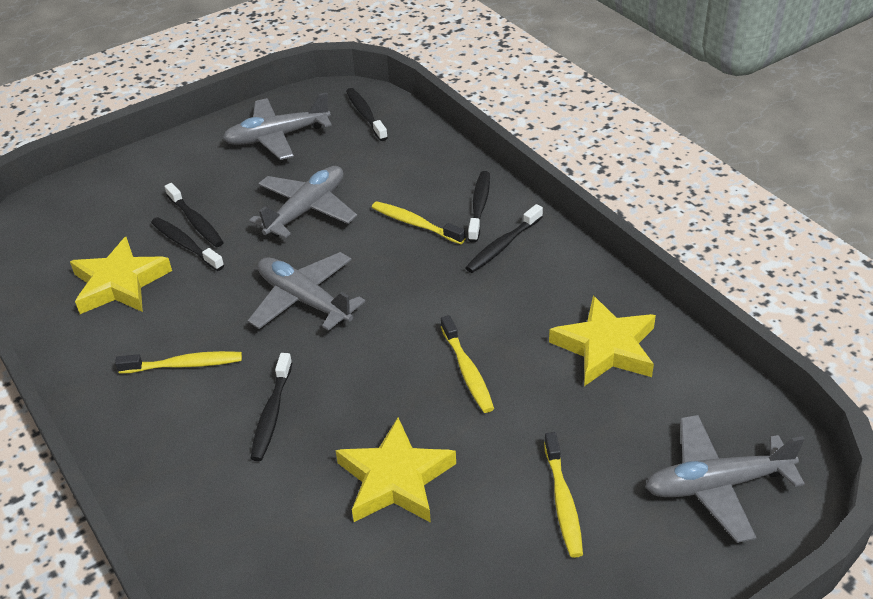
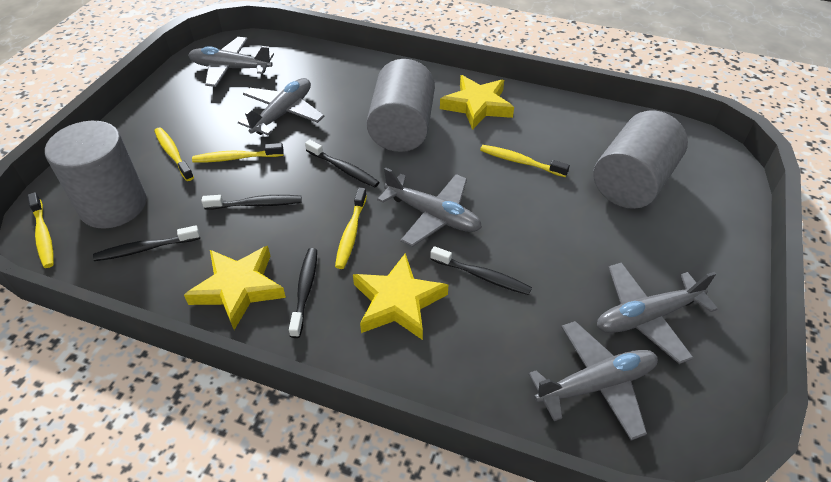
black toothbrush: [151,217,224,271] [165,183,224,247] [250,353,292,461] [346,88,388,141] [465,204,543,273] [468,171,490,242] = 6 -> [93,225,200,261] [201,195,301,209] [289,248,317,338] [305,139,380,187] [430,246,532,295] = 5
grey cylinder: none = 0 -> [45,121,147,229] [366,59,435,152] [594,110,688,209] = 3
grey plane: [223,92,332,160] [248,252,365,331] [249,166,357,238] [645,415,805,543] = 4 -> [188,37,274,87] [238,78,324,135] [377,167,482,247] [528,321,658,441] [597,262,718,364] = 5
yellow toothbrush: [115,351,242,374] [372,201,466,244] [441,315,494,413] [544,432,583,558] = 4 -> [28,192,54,268] [154,127,194,181] [192,143,284,163] [335,187,367,269] [480,145,570,177] = 5

